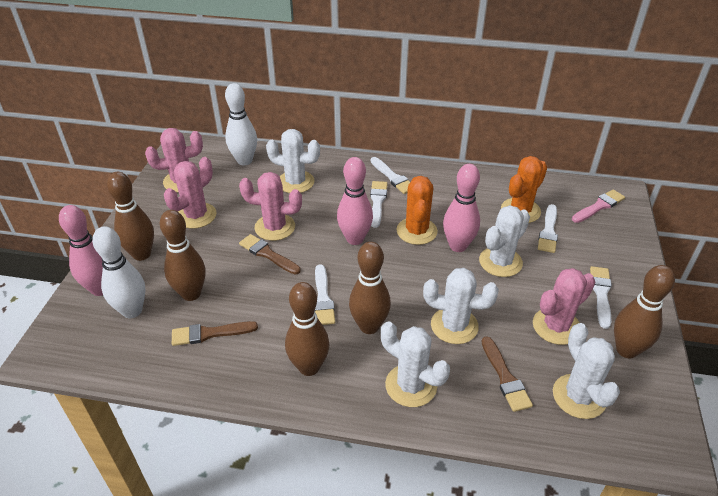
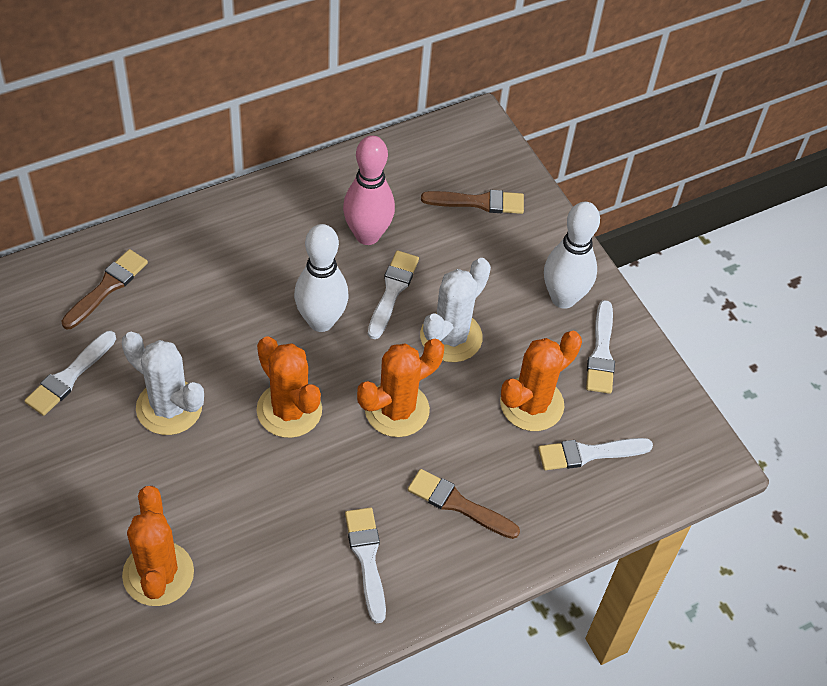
brown bowling pin: [107,172,154,261] [160,210,206,301] [285,282,329,376] [349,242,391,334] [614,265,675,359] = 5 -> none = 0
orange cactus: [396,176,438,245] [501,156,547,223] = 2 -> [122,486,194,606] [256,337,322,438] [357,339,444,437] [500,331,582,431] = 4
pink bowling pin: [59,205,103,296] [337,157,373,245] [443,164,480,252] = 3 -> [343,135,395,245] = 1
pink brush: [572,189,625,223] = 1 -> none = 0
pink cactus: [145,128,203,193] [164,157,216,229] [239,172,302,241] [533,268,595,345] = 4 -> none = 0
white cactus: [266,129,320,193] [381,321,450,407] [423,268,499,344] [479,205,530,277] [553,323,620,419] = 5 -> [122,332,204,435] [420,258,491,362] = 2

